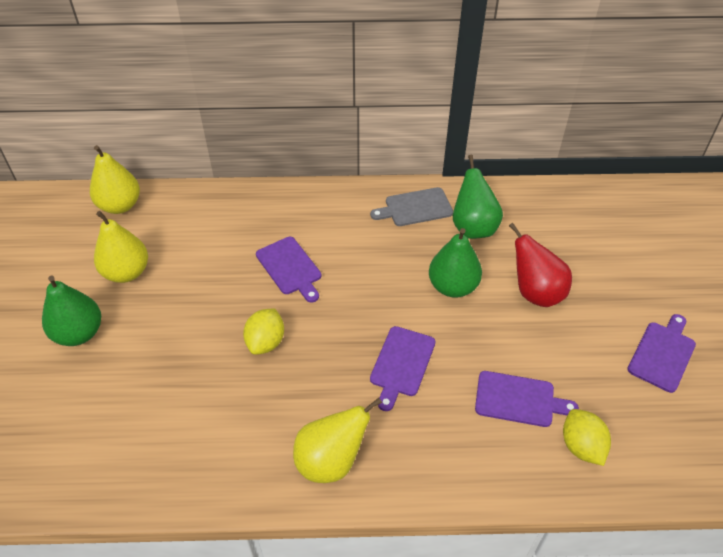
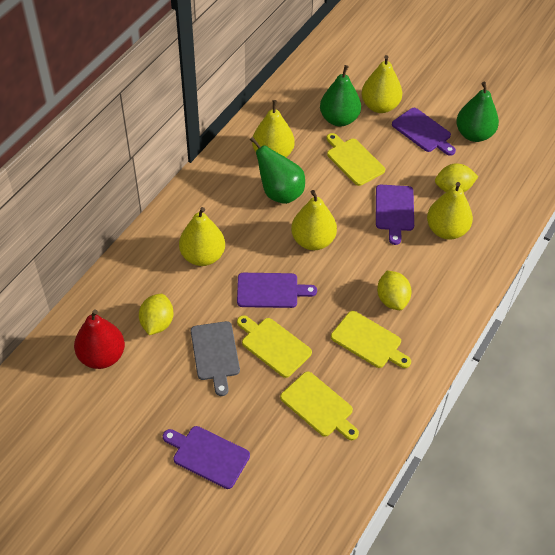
yellow cutting board: none = 0 -> [237,315,312,378] [280,372,359,440] [327,133,385,186] [331,311,411,368] = 4
yellow lemon: [243,308,284,355] [563,409,611,466] = 2 -> [139,294,174,335] [377,271,412,310] [435,163,478,192] = 3
yellow pear: [90,145,140,214] [94,211,148,283] [293,398,382,483] = 3 -> [179,207,225,266] [252,100,295,157] [291,190,337,250] [361,55,402,113] [427,182,473,240] = 5

